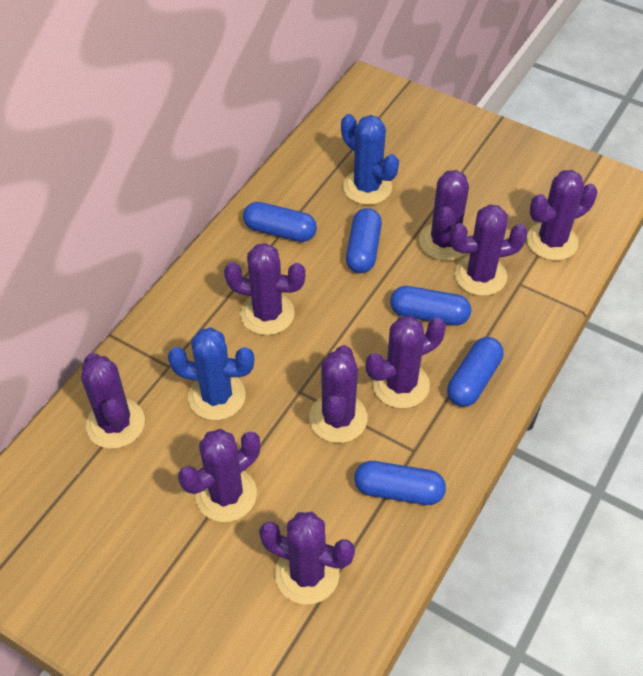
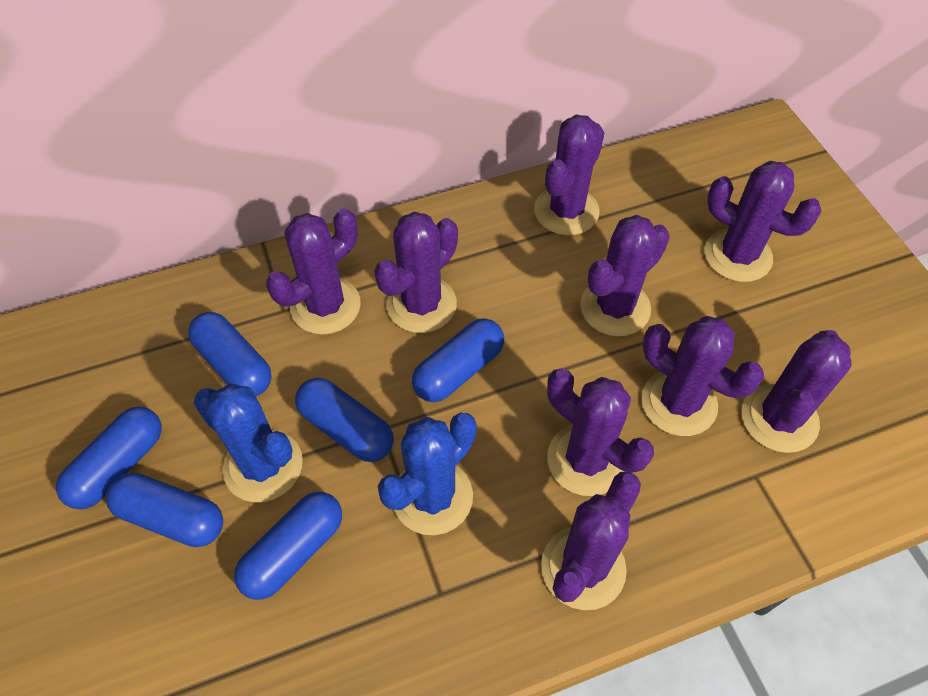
blue capsule: [243,202,317,242] [346,208,382,273] [354,461,446,505] [390,286,471,326] [447,337,503,407] = 5 -> [56,407,162,509] [106,473,223,547] [188,312,272,396] [234,492,342,600] [295,378,394,462] [412,318,504,402] = 6

